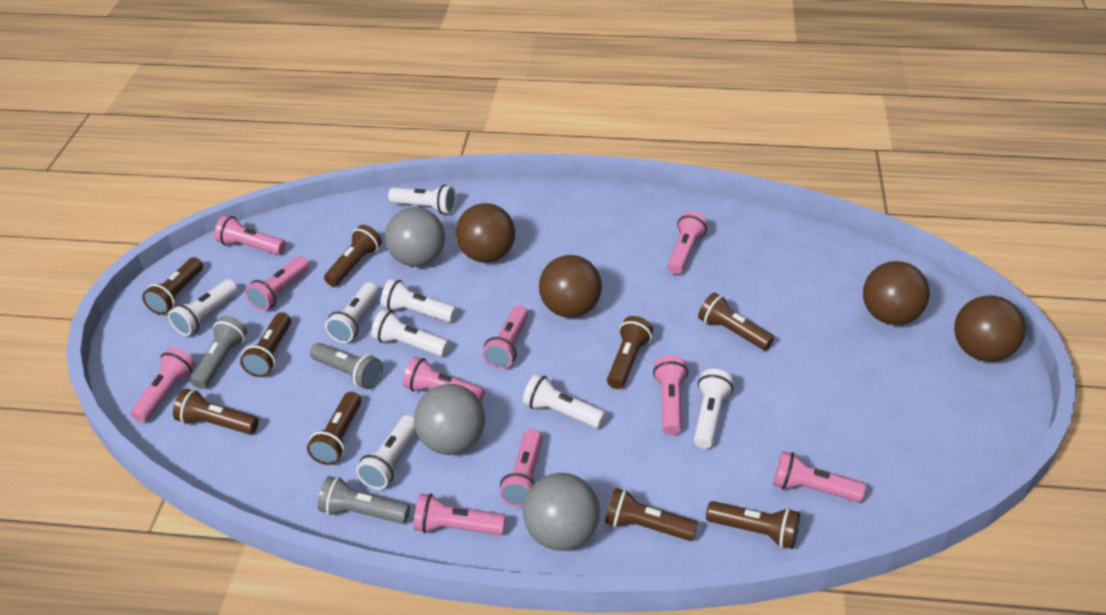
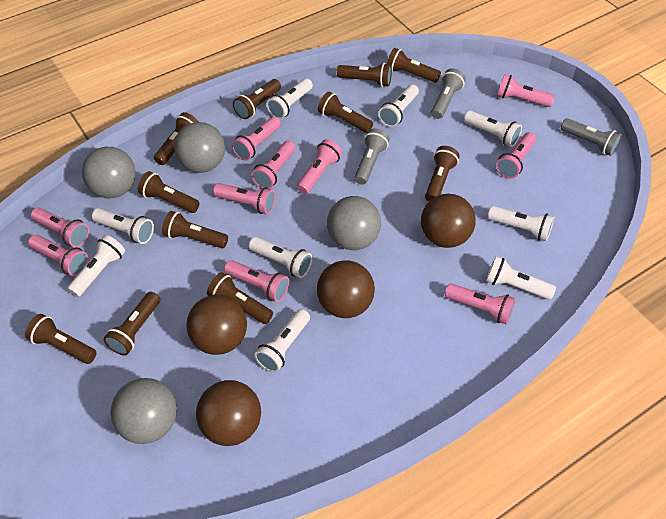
brown flashlight: [142,257,203,315] [173,389,259,434] [240,312,291,377] [307,392,361,465] [324,225,382,286] [605,488,698,541] [607,316,653,389] [698,292,774,350] [706,501,800,549] = 9 -> [25,314,97,364] [103,292,160,356] [138,171,200,213] [154,112,198,165] [162,211,228,248] [207,272,273,324] [233,79,281,119] [318,92,373,133] [337,63,392,87] [387,48,441,83] [425,146,460,202] = 11
grey ball: [385,207,445,267] [414,384,485,455] [523,473,600,551] = 3 -> [82,147,136,198] [110,378,177,444] [174,122,225,173] [327,196,381,250] = 4
white flashlight: [168,279,237,336] [325,282,378,343] [356,415,416,489] [371,309,449,356] [381,279,457,322] [388,185,456,214] [523,374,606,428] [694,369,733,449] = 8 -> [67,235,125,297] [92,208,154,244] [249,237,312,278] [254,309,310,372] [266,78,313,119] [378,84,419,127] [464,110,522,147] [486,256,556,300] [488,206,554,241] = 9

